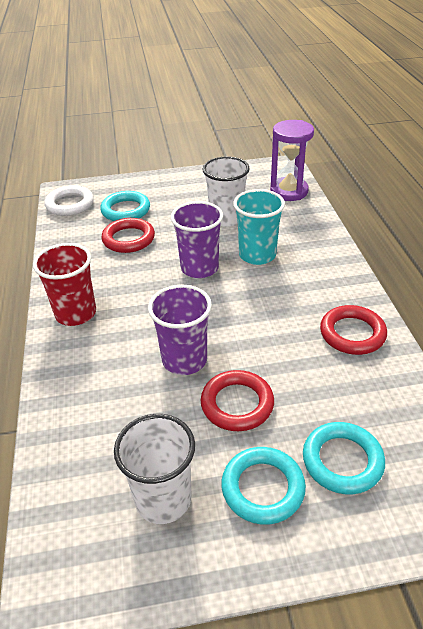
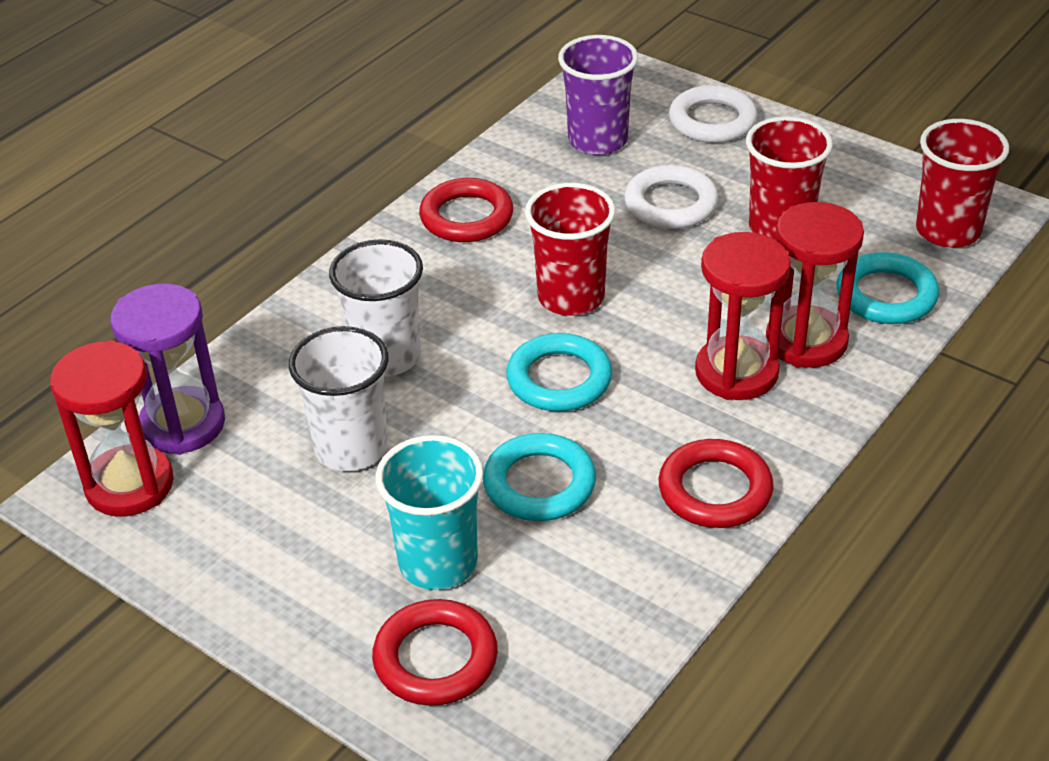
purple cup: [148,285,212,375] [171,201,223,278] = 2 -> [558,35,638,155] = 1
red cup: [33,243,96,326] = 1 -> [525,183,615,316] [746,116,833,241] [916,119,1009,248] = 3
red hourglass: none = 0 -> [50,340,174,516] [695,232,791,400] [766,202,864,368] = 3
white ring: [44,185,94,216] = 1 -> [624,165,719,229] [669,85,757,143] = 2

